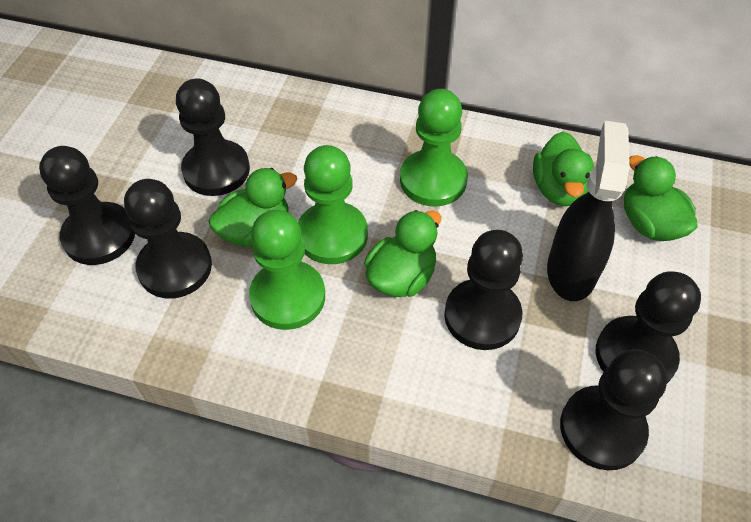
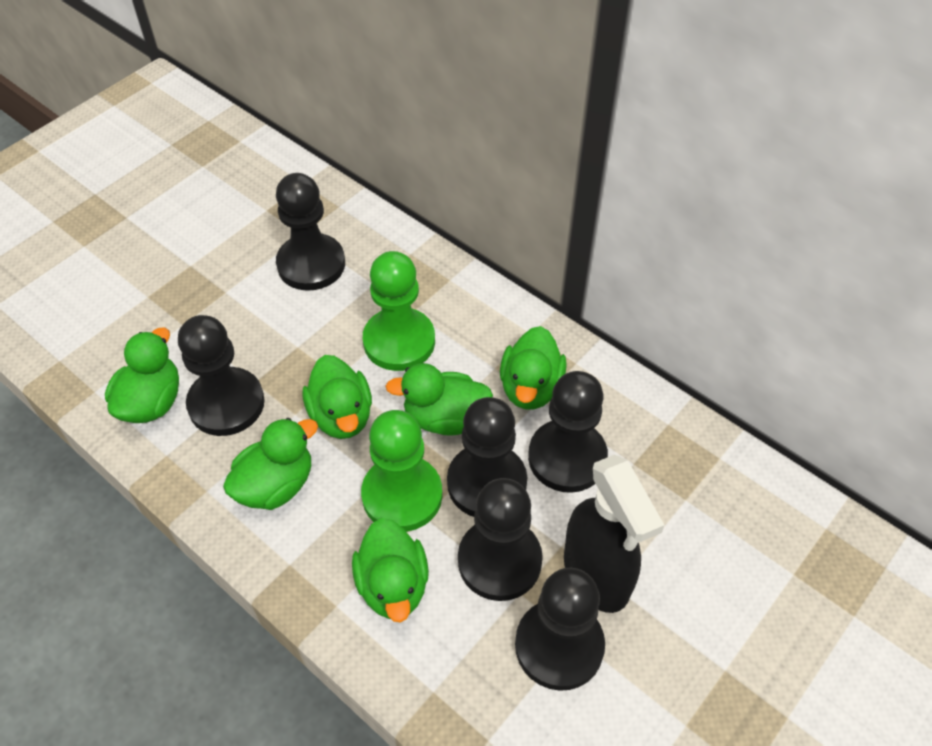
green duck: [209,168,297,247] [364,210,441,297] [533,131,594,206] [624,155,698,241] = 4 -> [105,328,179,423] [223,418,318,510] [303,355,372,439] [352,518,429,622] [385,363,493,436] [500,326,567,409] = 6
green pawn: [249,210,325,330] [298,145,368,264] [400,89,468,207] = 3 -> [361,410,442,532] [363,251,435,371] = 2

